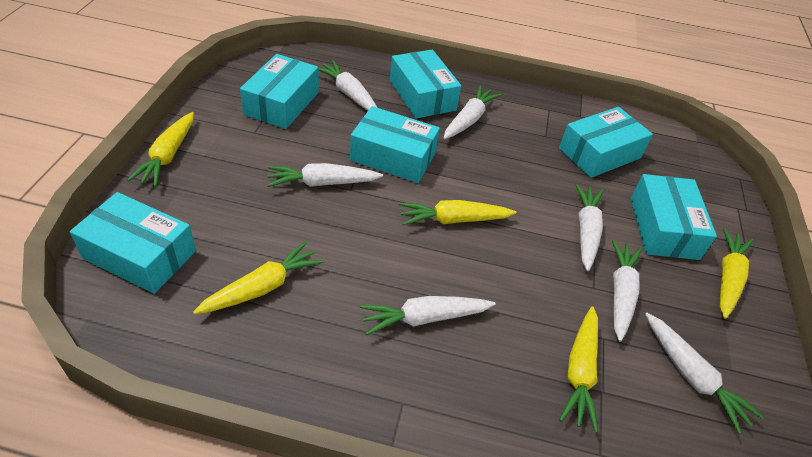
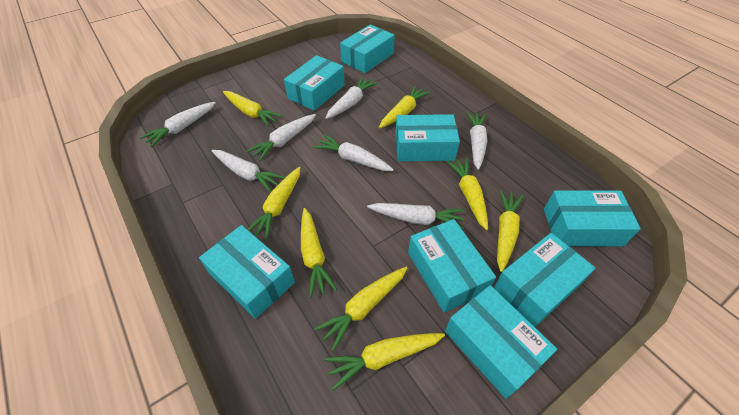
turquoise box: [70,192,196,294] [240,54,319,129] [350,106,440,183] [390,50,461,118] [559,107,653,178] [631,174,717,260] = 6 -> [199,225,295,319] [284,55,345,111] [340,24,395,73] [395,114,460,161] [408,219,496,313] [445,285,557,399] [494,233,595,327] [544,190,641,246] = 8
yellow carrot: [127,112,194,187] [193,241,324,315] [399,200,516,225] [559,306,598,433] [720,228,753,319] = 5 -> [223,91,283,127] [247,167,301,240] [301,208,337,298] [314,267,408,351] [324,333,445,390] [379,85,431,128] [446,158,488,231] [497,190,524,272] = 8

